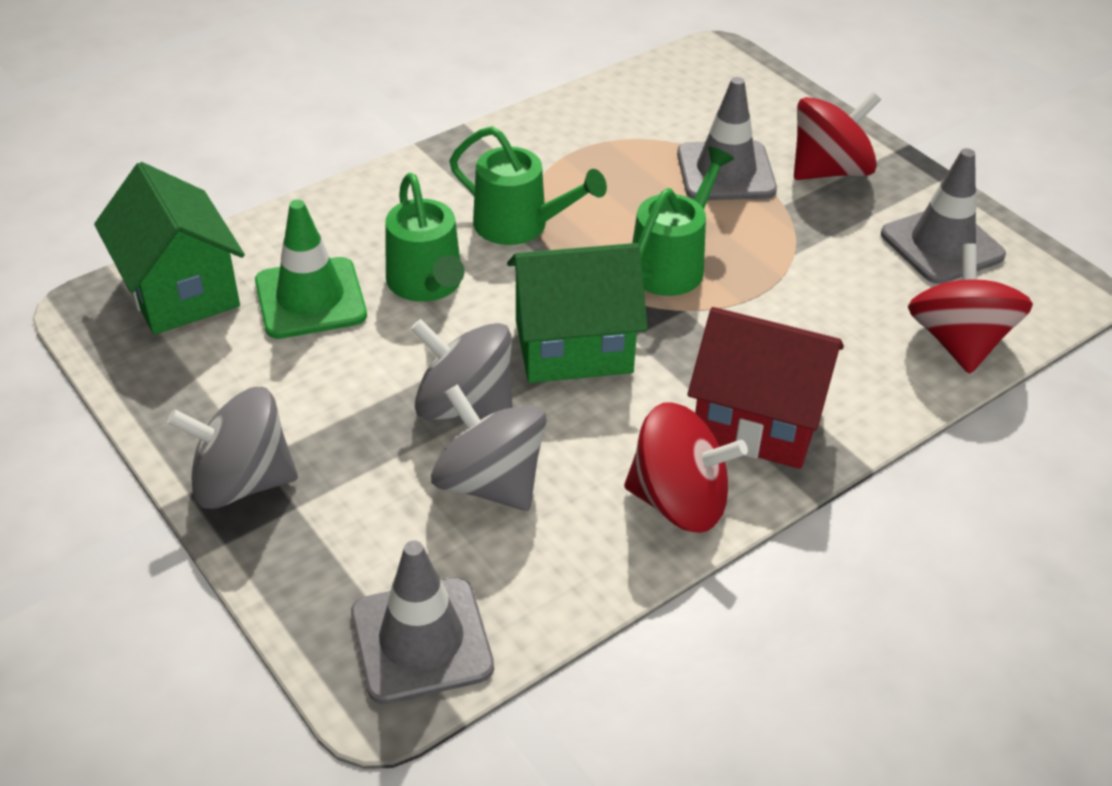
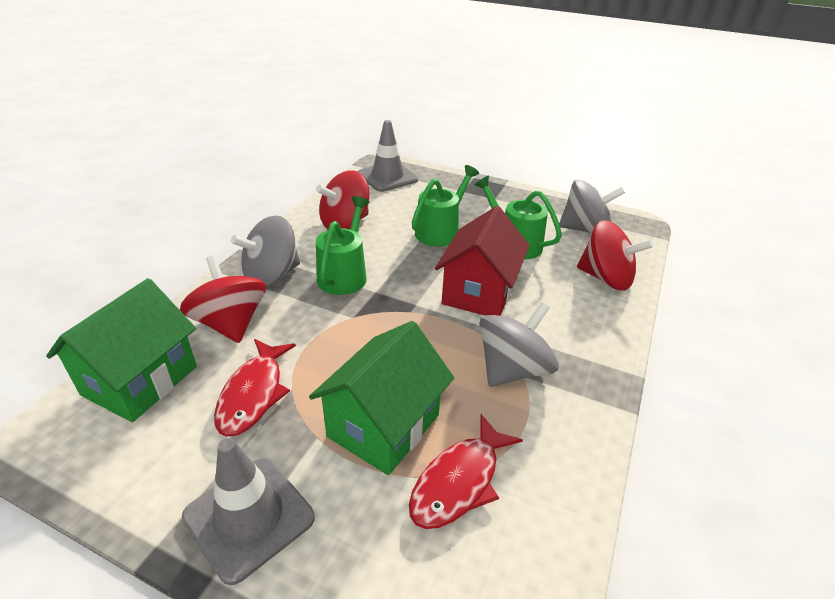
green traffic cone: [255,200,367,339] = 1 -> none = 0
grey traffic cone: [351,540,494,704] [677,77,777,200] [881,148,1006,284] = 3 -> [182,438,315,585] [358,120,418,192] = 2
red fish: none = 0 -> [214,339,296,437] [409,414,523,529] = 2

